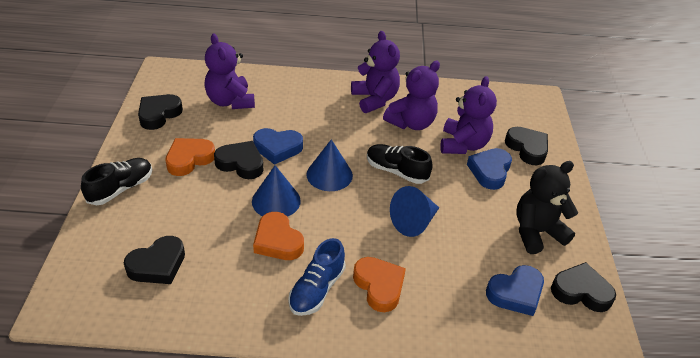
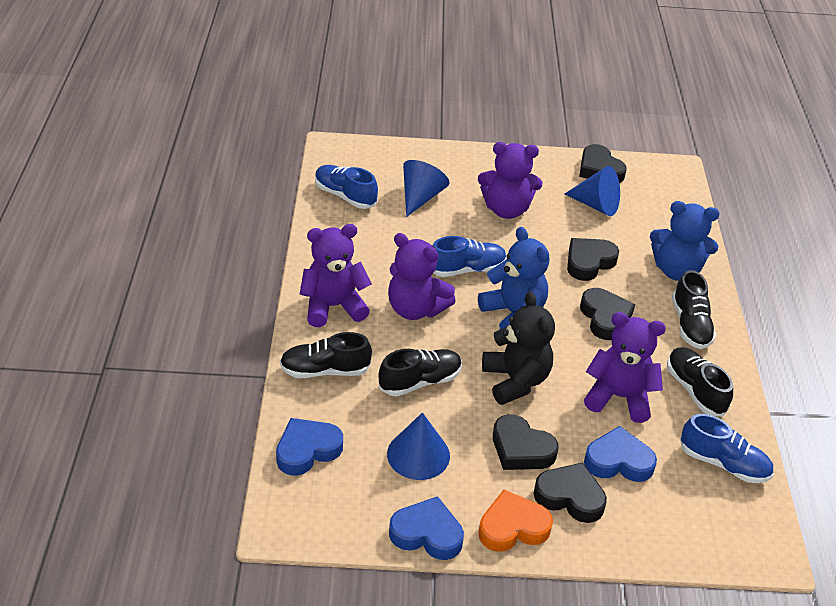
black shoe: [81,158,152,205] [367,144,433,184] = 2 -> [280,332,372,378] [378,349,462,396] [667,347,733,417] [672,270,716,349] = 4
blue shoe: [288,238,346,316] = 1 -> [315,165,378,209] [432,236,507,277] [680,414,774,483] = 3
blue teddy bear: none = 0 -> [478,227,549,329] [650,201,719,281] = 2
orange heart: [165,138,215,176] [253,212,304,260] [353,257,406,312] = 3 -> [478,490,553,552] = 1

